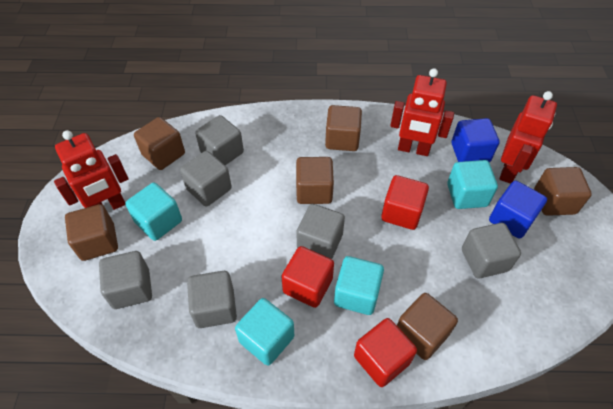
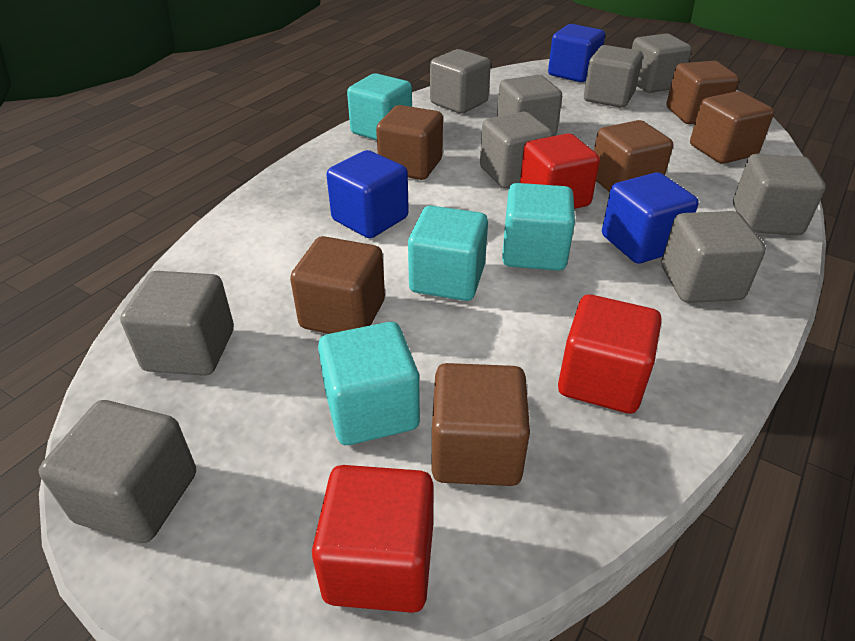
blue cube: [452,118,500,162] [489,181,547,239] = 2 -> [326,150,409,238] [548,24,605,82] [602,172,699,263] = 3
grey cube: [99,251,152,309] [180,151,232,207] [187,271,237,328] [195,115,244,165] [296,204,345,259] [462,223,521,279] = 6 -> [39,400,196,543] [120,271,234,376] [430,49,491,114] [480,112,554,189] [497,75,562,136] [584,45,643,108] [632,33,692,93] [661,211,766,303] [733,154,826,235] = 9
red robot: [54,130,128,210] [390,68,454,156] [499,91,557,184] = 3 -> none = 0

